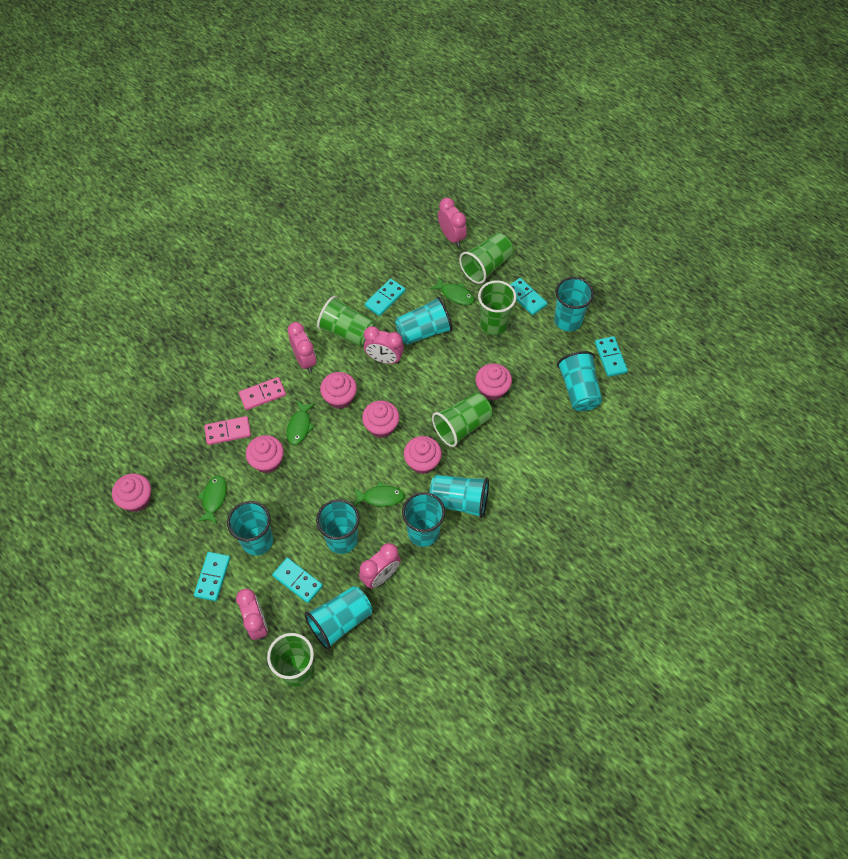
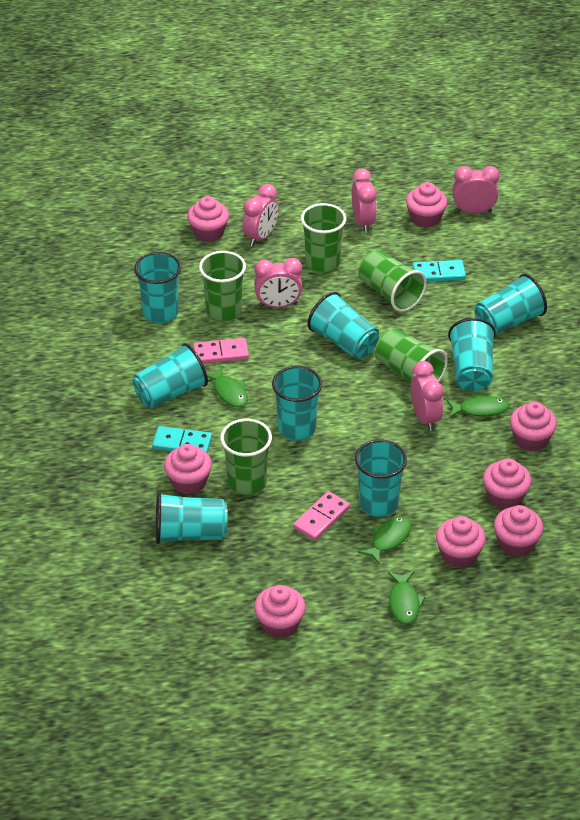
pink cupcake: [112,473,151,512] [246,435,284,473] [320,372,357,409] [362,400,399,438] [404,436,442,474] [476,363,512,400] = 6 -> [164,444,212,495] [187,196,229,242] [254,585,306,638] [406,182,447,228] [436,516,486,568] [483,459,531,509] [494,505,543,557] [510,402,557,452] = 8
turquoise domino: [194,552,230,601] [272,558,323,603] [365,279,406,316] [510,278,547,315] [595,336,628,377] = 5 -> [152,426,212,453] [412,260,466,282] = 2

